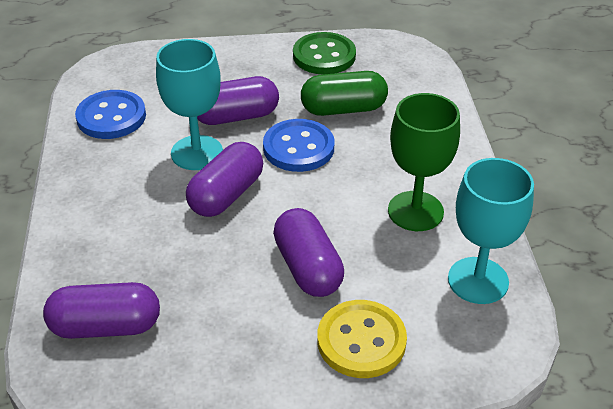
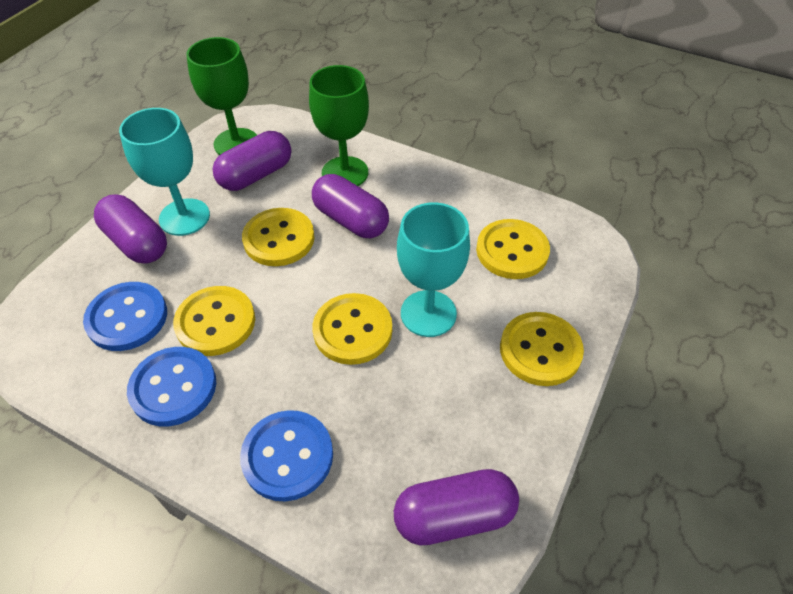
blue button: [75,90,146,139] [263,119,334,172] = 2 -> [83,282,167,351] [127,347,216,426] [240,410,333,501] = 3
green button: [293,32,356,75] = 1 -> none = 0
green capsule: [301,71,388,116] = 1 -> none = 0
green goblet: [388,93,460,231] = 1 -> [187,37,257,155] [309,65,369,186] = 2
yellow button: [317,300,407,378] = 1 -> [173,286,255,356] [242,208,315,266] [312,293,392,365] [476,219,550,279] [500,312,584,386] = 5

